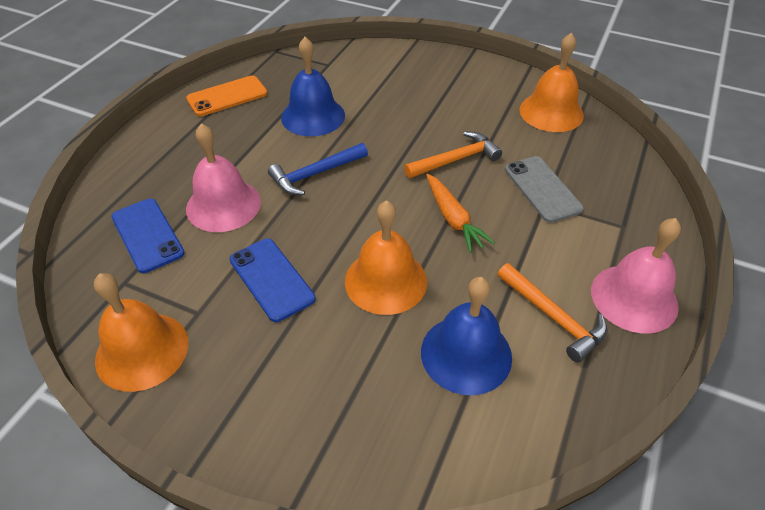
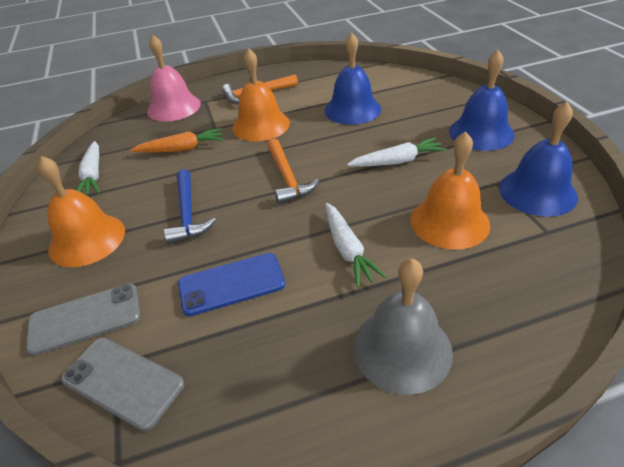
blue bell: [281,37,345,136] [421,277,512,395] = 2 -> [324,33,381,125] [449,50,515,151] [499,102,578,217] = 3
blue phone: [112,199,184,273] [230,239,315,322] = 2 -> [178,253,285,316] = 1
grey bell: none = 0 -> [353,258,453,395] = 1
grey phone: [505,156,584,223] = 1 -> [26,284,141,356] [61,338,184,431] = 2
orange phone: [186,75,267,116] = 1 -> none = 0
pink bell: [186,123,261,232] [591,218,681,334] = 2 -> [147,35,201,122] = 1
white carrot: none = 0 -> [77,141,100,196] [325,203,386,287] [347,137,446,167] = 3

